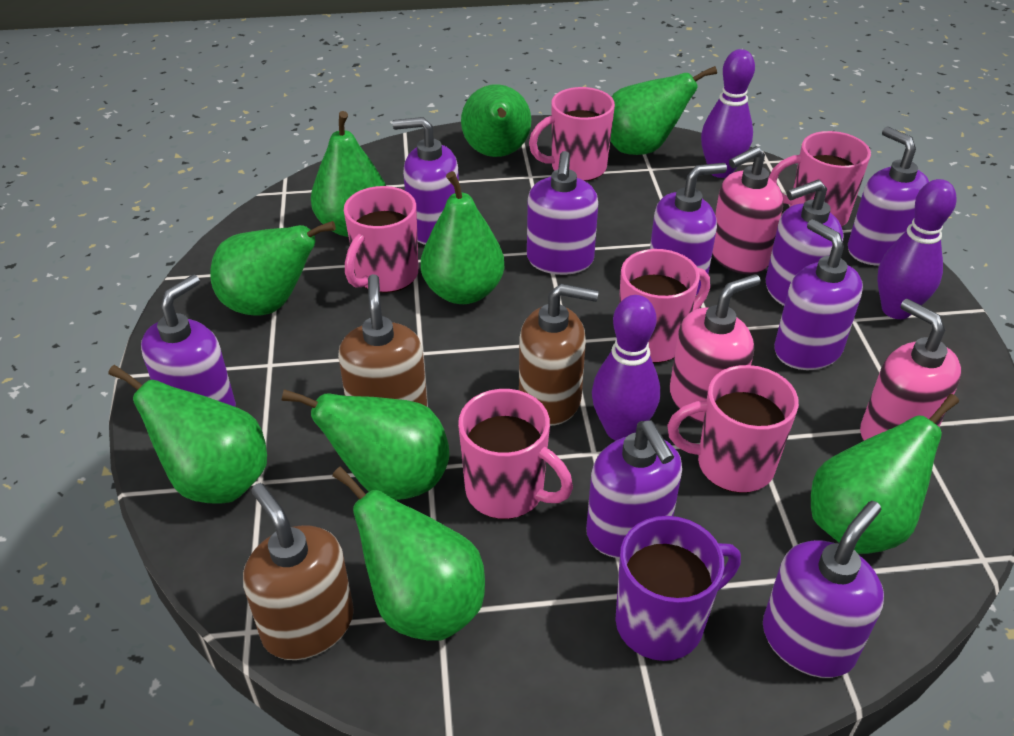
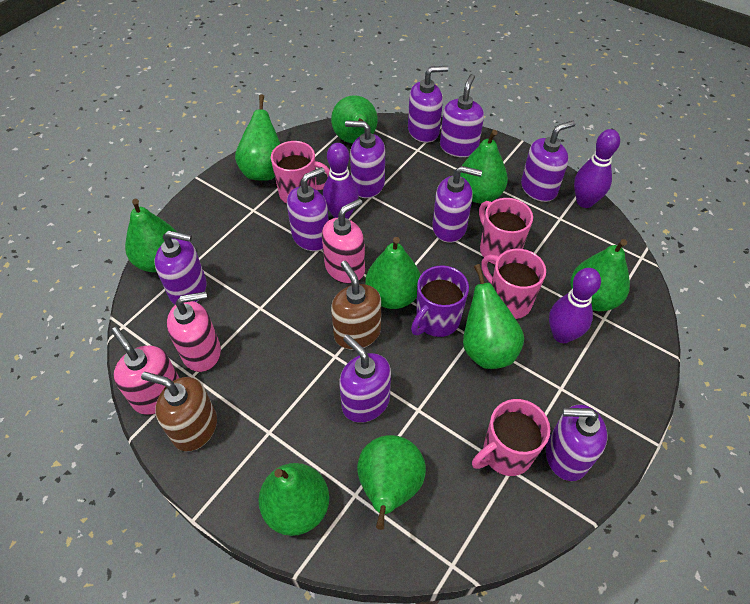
brown soap dispenser: [243,483,354,660] [338,274,427,407] [519,284,599,426] = 3 -> [141,372,217,451] [331,261,381,350] = 2
pink mug: [344,186,418,293] [458,389,573,519] [529,87,615,181] [619,249,710,363] [668,365,799,493] [769,131,871,227] = 6 -> [271,141,330,204] [472,399,550,476] [479,198,533,265] [481,249,546,319] = 4

